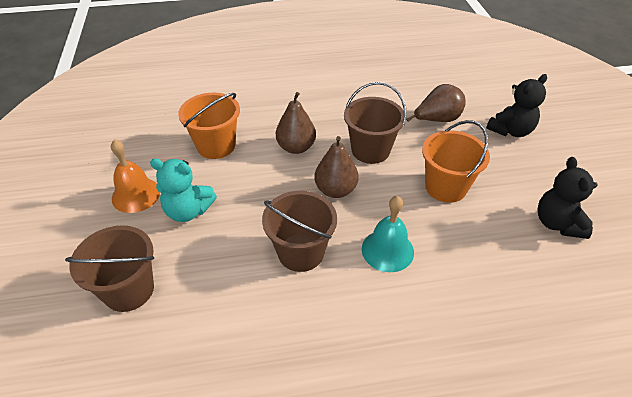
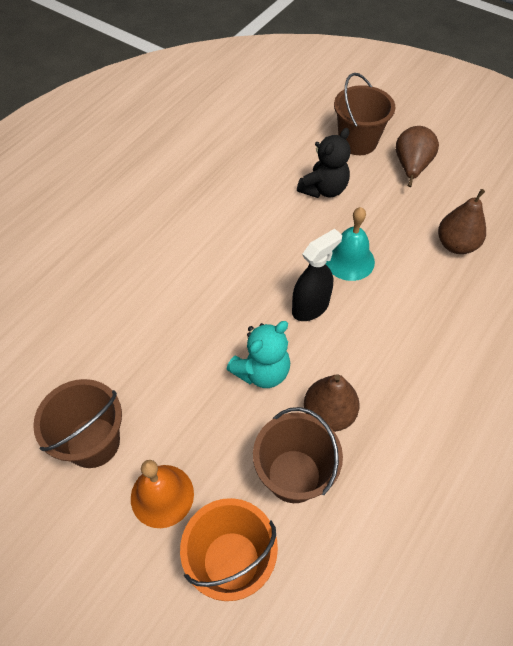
black spray bottle: none = 0 -> [292,229,342,321] = 1
black teddy bear: [486,74,547,137] [538,157,598,239] = 2 -> [297,128,351,198] = 1
orange bucket: [178,93,240,159] [422,120,490,203] = 2 -> [180,498,278,601] = 1

